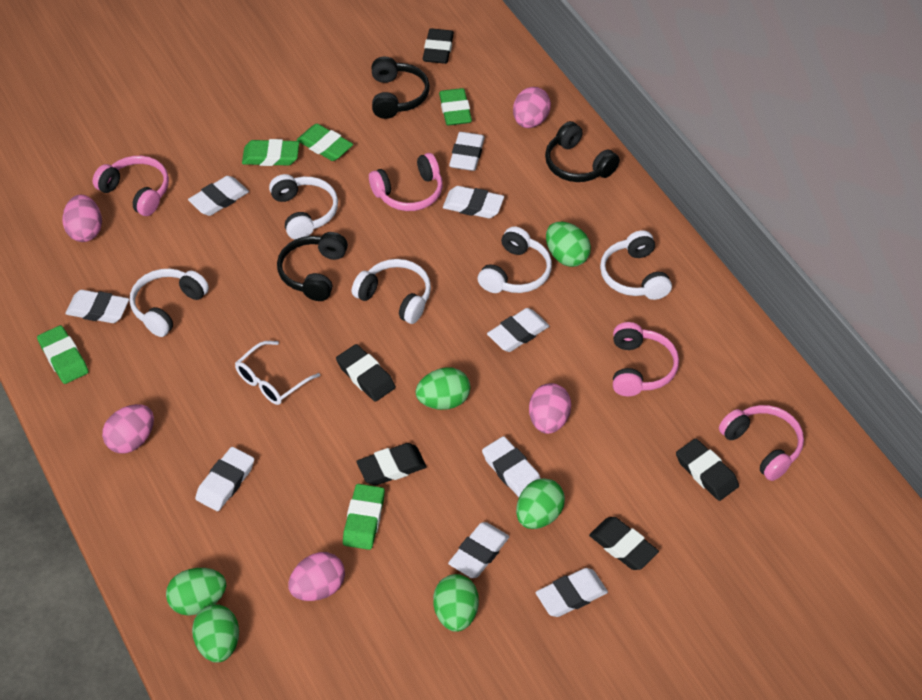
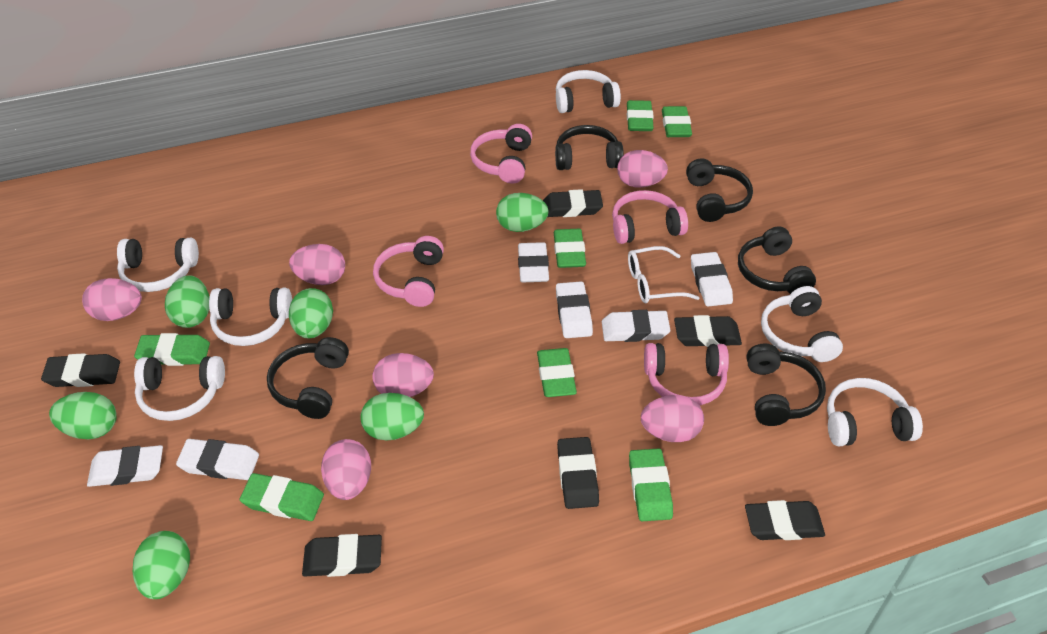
black eraser: [336,344,396,402] [356,443,427,486] [423,28,454,64] [589,517,659,570] [676,438,739,501] = 5 -> [41,353,120,387] [302,534,382,577] [543,189,603,217] [557,437,599,509] [674,315,742,347] [745,500,825,540] = 6
black headphones: [277,232,348,301] [372,57,430,119] [545,121,620,182] = 3 -> [267,337,349,419] [555,125,624,170] [686,159,753,222] [738,226,816,294] [746,343,826,426] = 5
green eraser: [37,325,89,384] [242,139,299,166] [297,124,353,161] [343,484,385,550] [439,88,472,126] = 5 -> [134,333,210,366] [240,473,324,521] [537,348,577,397] [554,229,586,268] [627,100,654,131] [629,448,673,521] [662,106,692,137] = 7
pink egg: [62,195,102,242] [102,404,154,454] [288,552,345,601] [513,87,551,128] [529,383,571,434] = 5 -> [82,278,142,321] [289,244,345,285] [321,439,371,500] [372,353,434,397] [617,150,668,188] [641,395,704,442] = 6
white eraser: [65,290,129,323] [188,176,249,216] [195,447,254,511] [443,186,504,218] [448,522,509,578] [449,132,485,171] [482,436,541,497] [487,308,549,352] [536,568,608,617] = 9 -> [87,445,163,487] [176,439,259,480] [518,242,549,282] [556,281,593,338] [602,310,670,342] [691,252,733,306] = 6
white headphones: [130,269,209,337] [269,174,338,239] [352,259,431,324] [478,226,552,293] [600,230,672,300] = 5 -> [117,238,199,292] [134,356,225,421] [209,288,292,346] [556,70,621,113] [761,286,843,362] [827,378,923,446] = 6

